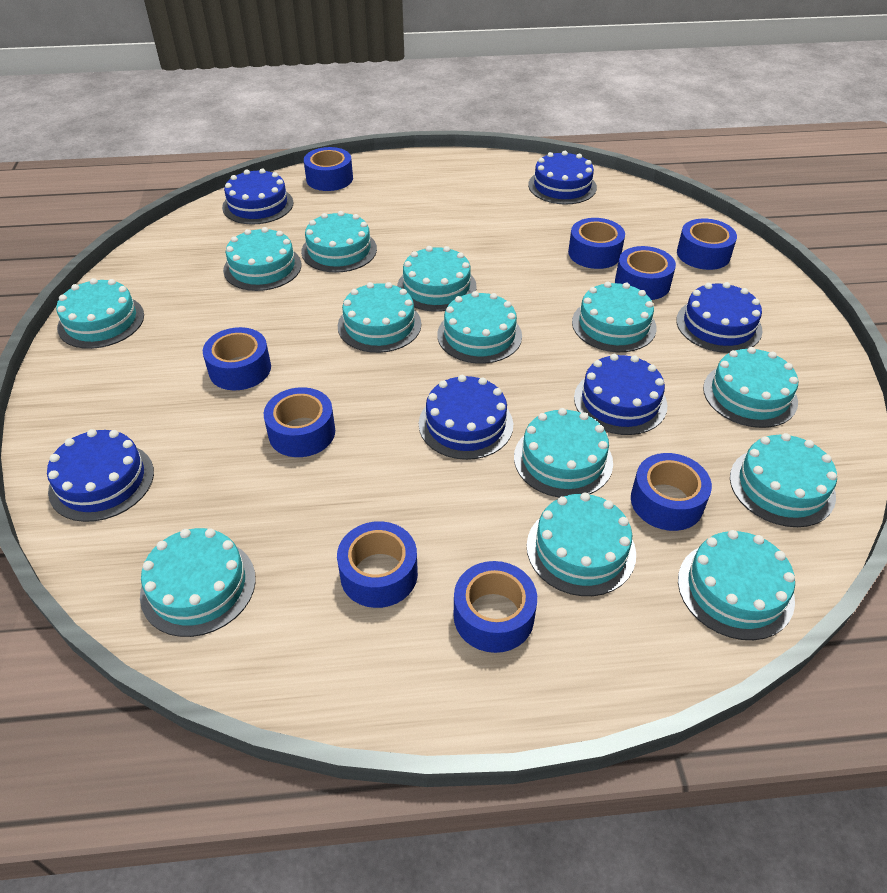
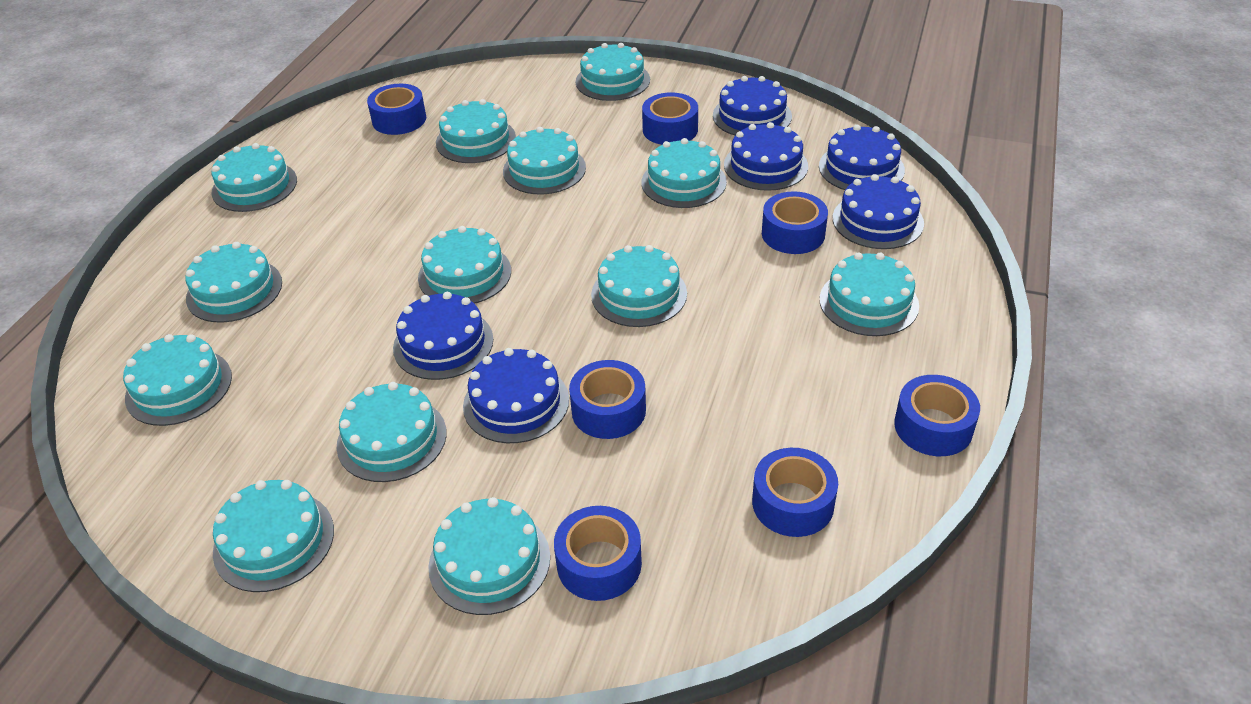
blue tape: [203,327,271,390] [264,387,335,457] [304,147,353,191] [337,521,418,608] [454,561,537,653] [568,218,625,269] [615,246,676,300] [631,453,712,531] [677,219,737,270] = 9 -> [367,84,426,135] [554,506,642,601] [569,360,646,439] [642,92,698,145] [752,448,838,537] [762,191,828,254] [894,375,980,456] = 7

